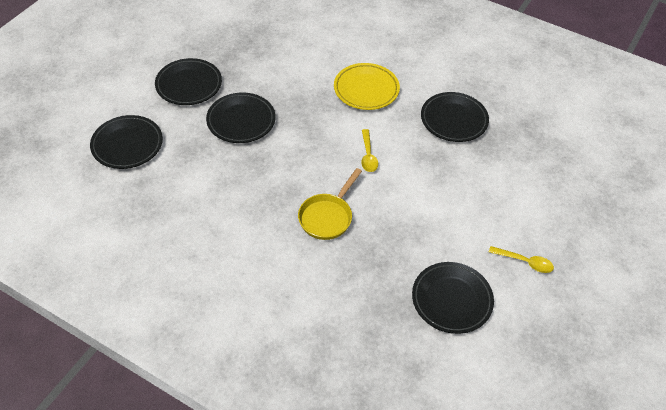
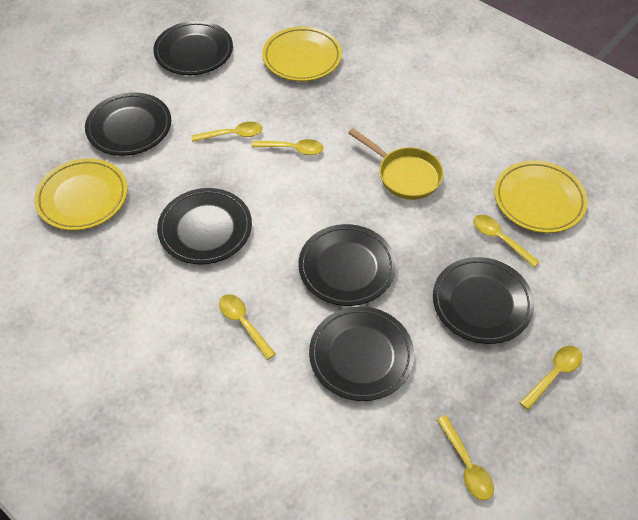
black plate: [90,115,163,169] [155,58,222,105] [206,92,276,143] [412,262,494,334] [421,92,489,142] = 5 -> [85,92,171,156] [153,21,233,75] [157,188,252,264] [298,224,396,306] [309,306,414,401] [433,257,534,344] = 6
yellow plate: [334,63,400,110] = 1 -> [34,158,127,231] [262,26,342,81] [494,161,588,233] = 3
yellow spoon: [361,129,378,172] [489,246,554,273] = 2 -> [192,122,263,142] [219,294,276,360] [252,139,324,155] [437,415,494,500] [473,215,540,268] [519,346,582,410] = 6

